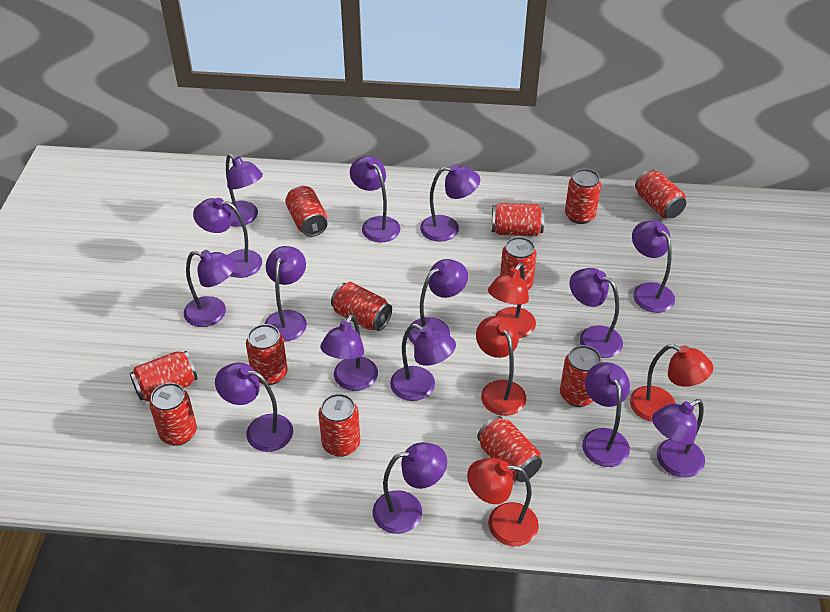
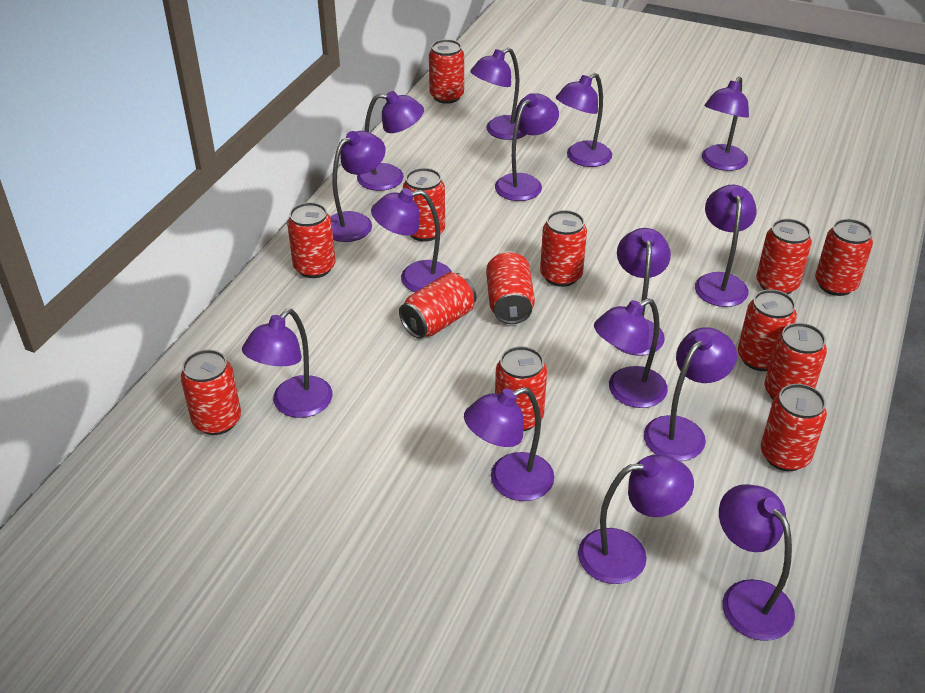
red can: [130,351,198,402] [149,383,197,446] [246,324,288,385] [285,185,327,237] [319,393,360,457] [331,282,392,331] [477,416,542,482] [492,203,544,236] [500,237,537,290] [560,345,602,407] [565,169,601,224] [635,169,686,219] = 12 -> [181,349,241,435] [287,202,335,278] [399,272,476,339] [403,168,445,242] [429,39,464,104] [486,251,535,324] [495,346,547,431] [540,210,587,287] [738,289,797,371] [756,219,812,294] [761,384,827,471] [764,323,827,400] [815,219,873,296] = 13
red lamp: [467,458,539,546] [476,316,526,416] [488,263,536,338] [630,344,713,422] = 4 -> none = 0

